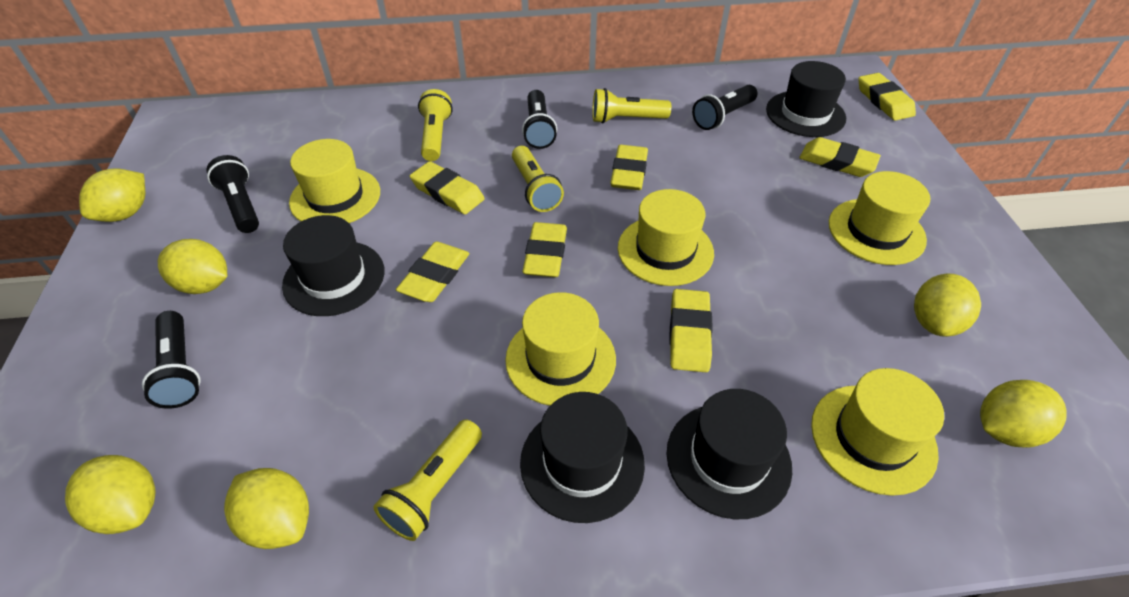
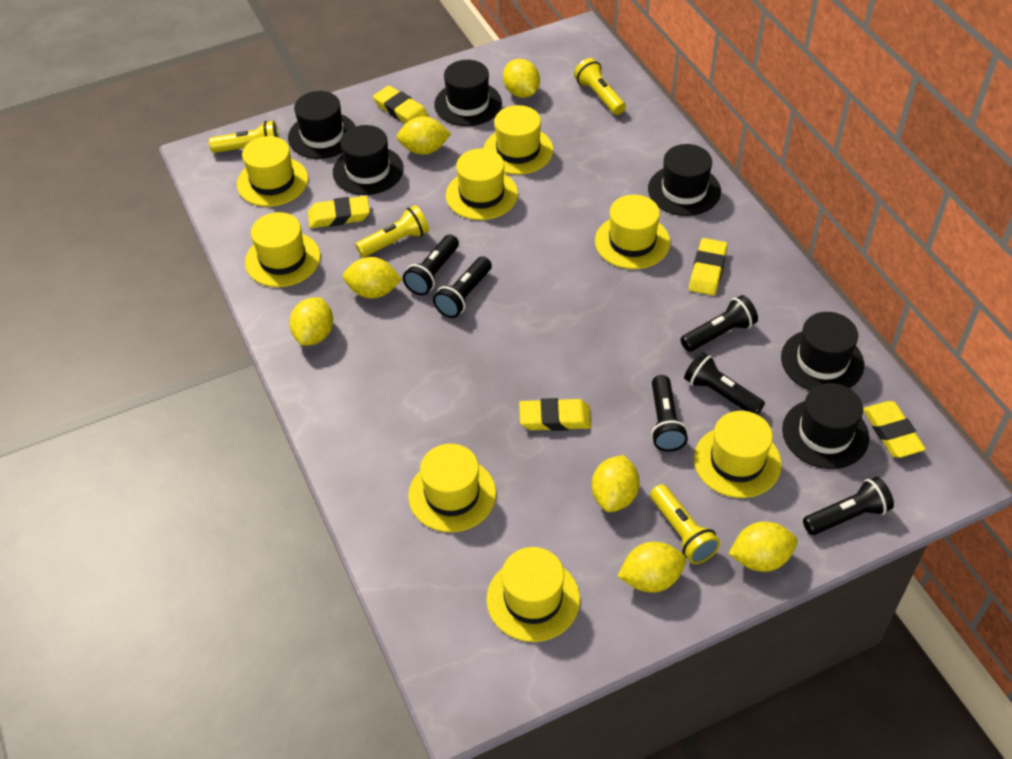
black flashlight: [142,311,201,409] [207,155,259,233] [522,90,557,149] [692,85,758,130] = 4 -> [403,234,459,295] [433,256,492,318] [651,375,688,452] [680,295,758,352] [684,352,765,415] [803,477,894,535] = 6
black hat: [282,215,385,316] [520,392,645,523] [667,389,792,519] [766,61,846,137] = 4 -> [288,91,356,159] [333,125,404,195] [434,60,502,126] [648,144,721,216] [781,312,864,390] [782,383,869,469] = 6
yellow eraser: [396,242,469,302] [410,161,485,214] [522,222,567,277] [610,145,648,190] [669,289,713,372] [799,137,881,177] [858,73,916,121] = 7 -> [308,196,370,228] [373,86,429,124] [519,398,591,431] [689,238,728,296] [863,401,926,458] = 5
yellow hat: [289,139,380,223] [505,292,616,406] [618,189,714,286] [811,368,944,496] [829,171,930,265] = 5 -> [237,136,308,207] [245,212,320,287] [408,444,496,532] [446,148,518,220] [483,105,553,175] [486,547,580,642] [595,195,670,269] [694,411,782,498] = 8
yellow lemon: [65,455,155,534] [79,168,145,222] [158,239,227,294] [224,468,309,549] [914,273,981,337] [980,380,1067,448] = 6 -> [289,298,333,346] [343,257,402,299] [397,116,451,155] [503,59,540,98] [592,455,640,512] [617,542,686,593] [729,522,798,572] = 7

